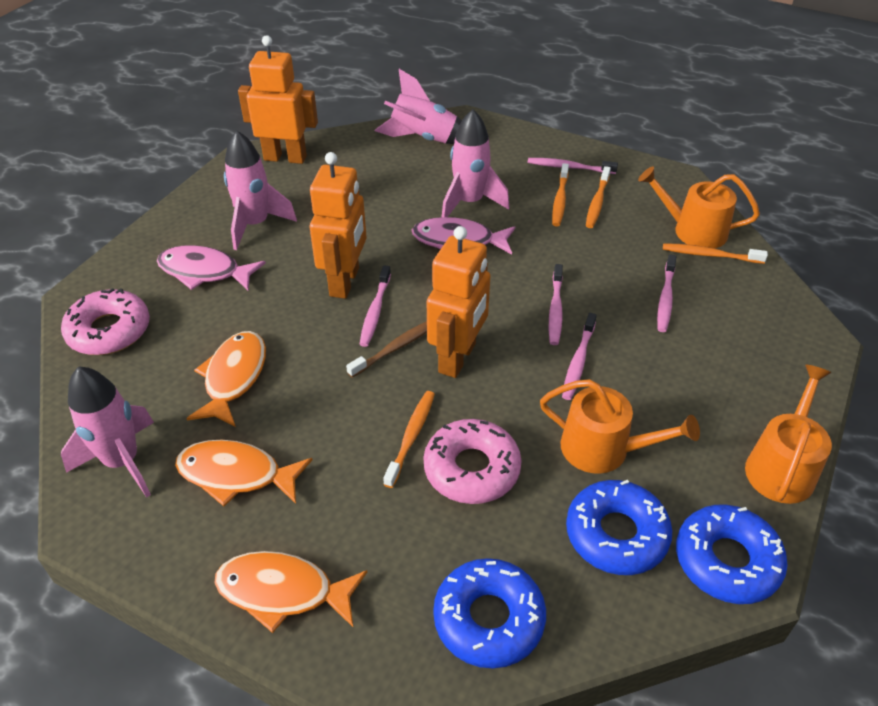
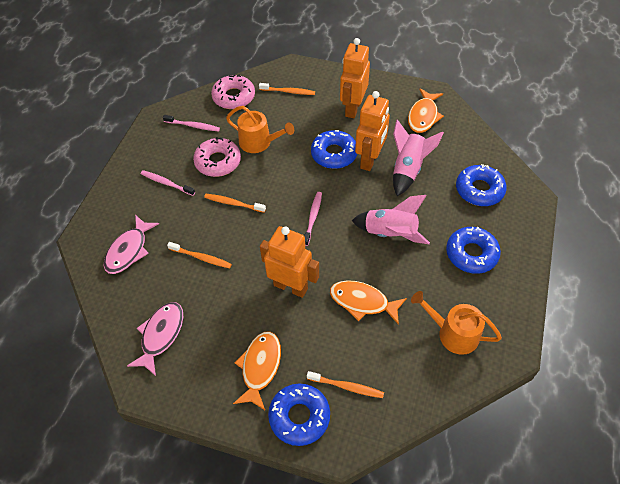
blue donut: [433,558,546,668] [566,480,672,575] [676,504,788,604] = 3 -> [268,384,330,446] [311,130,357,169] [446,227,501,274] [456,164,507,206] = 4
brown toothbrush: [346,321,427,378] = 1 -> none = 0
orange watering can: [540,379,700,474] [638,167,760,248] [745,364,832,504] = 3 -> [226,106,294,153] [411,291,502,355] = 2
pink rocket: [61,366,154,498] [224,130,297,250] [375,69,462,144] [442,109,509,217] = 4 -> [352,195,430,244] [393,119,444,196] = 2
pink toothbrush: [359,265,391,347] [528,158,618,174] [549,264,563,345] [562,313,597,400] [657,254,676,332] = 5 -> [141,170,195,196] [163,115,220,131] [304,192,322,246] = 3

